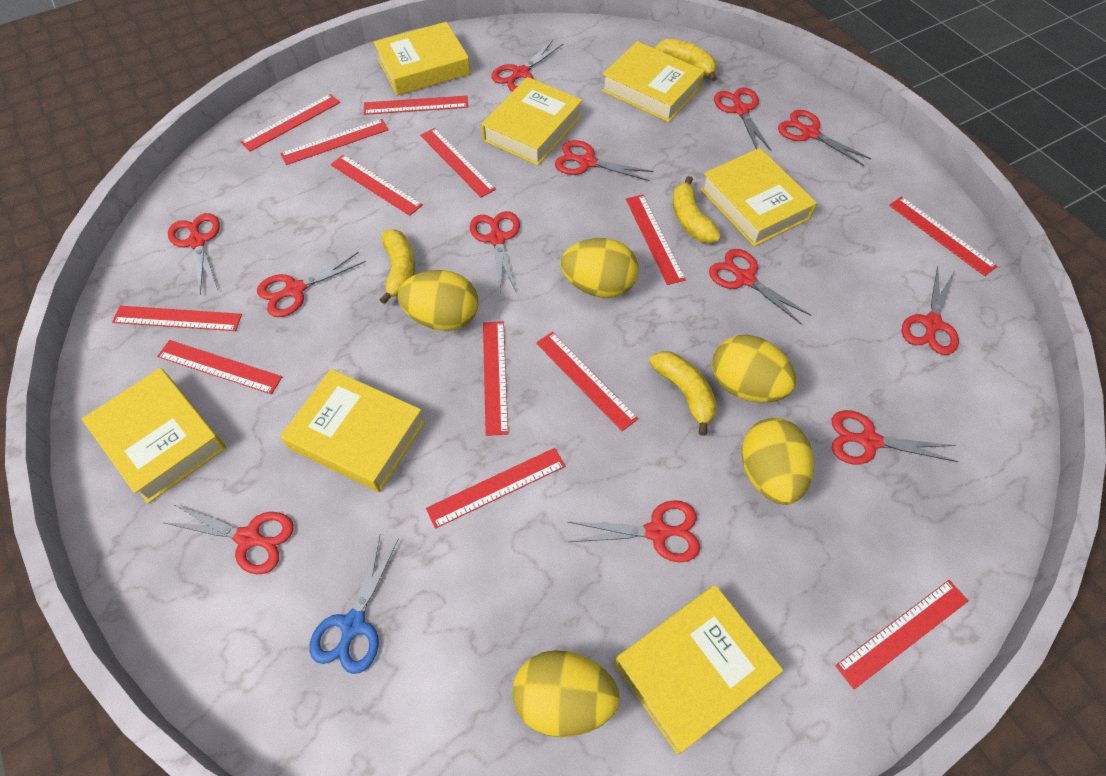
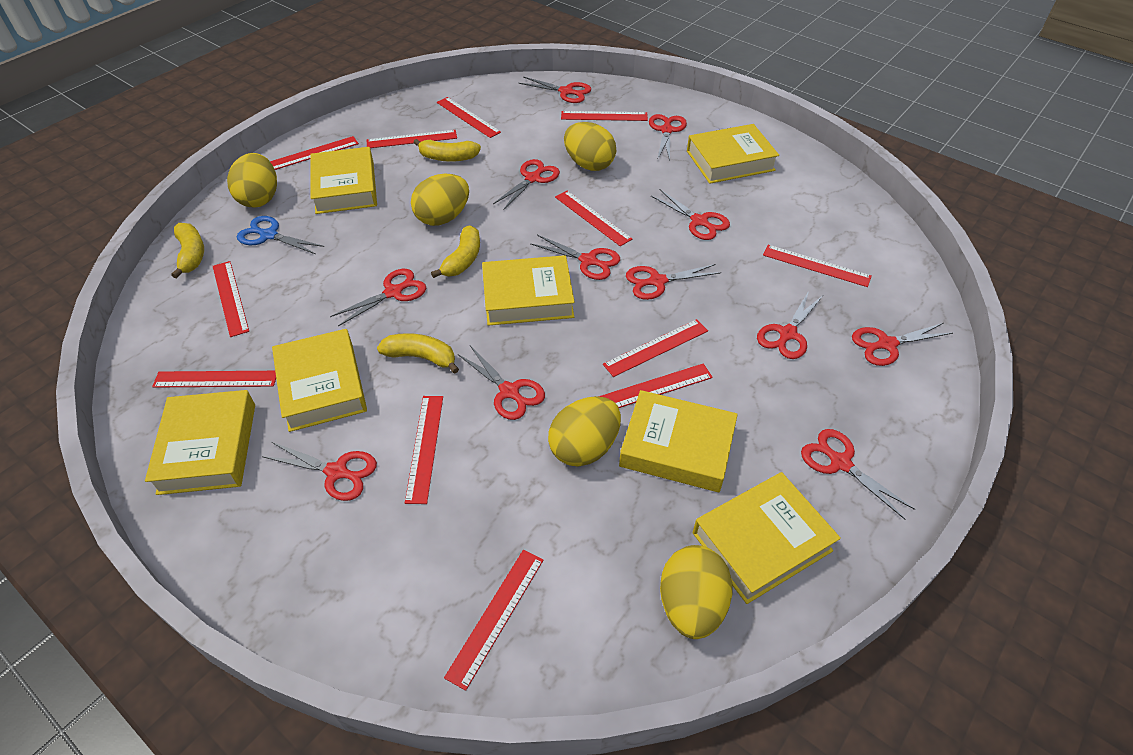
red ruler: [112,306,242,331] [157,340,282,394] [241,94,340,151] [280,119,389,165] [331,154,423,216] [364,96,468,115] [420,128,496,198] [426,448,565,529] [483,321,508,436] [536,332,639,431] [626,195,686,285] [835,580,968,689] [889,196,997,276] = 13 -> [152,371,276,388] [213,261,249,337] [270,136,359,170] [367,130,457,148] [405,396,443,504] [437,97,501,138] [444,550,544,691] [555,191,632,246] [561,111,648,121] [598,363,713,408] [603,319,708,377] [763,245,872,287] = 12

